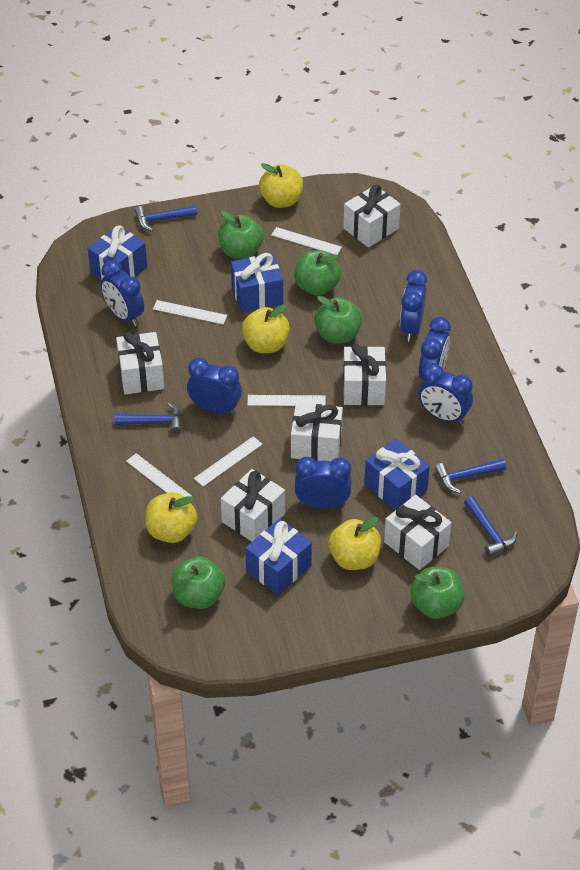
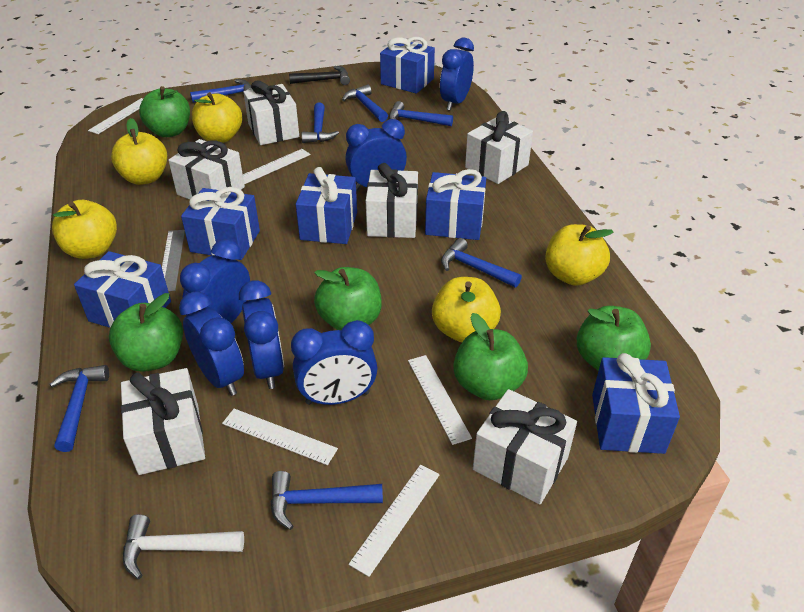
black hammer: none = 0 -> [289,66,350,85] = 1
blue gift: [88,226,147,280] [231,253,283,312] [245,519,312,595] [364,439,430,510] = 4 -> [74,251,171,328] [181,187,260,260] [296,167,357,244] [380,37,435,94] [425,169,486,240] [592,353,680,454] = 6
blue hammer: [114,402,182,434] [135,205,197,231] [435,458,506,493] [464,496,517,557] = 4 -> [50,365,109,452] [190,79,252,103] [271,471,383,530] [302,103,339,143] [342,84,388,122] [389,101,453,126] [441,238,522,287] = 7
grey ruler: none = 0 -> [162,230,185,291] = 1
white hammer: none = 0 -> [123,514,244,579] = 1
yellow apple: [145,492,197,543] [242,305,290,353] [259,163,303,208] [328,517,381,570] = 4 -> [52,200,117,259] [111,118,167,185] [192,92,242,143] [432,277,501,342] [545,224,613,286] = 5

